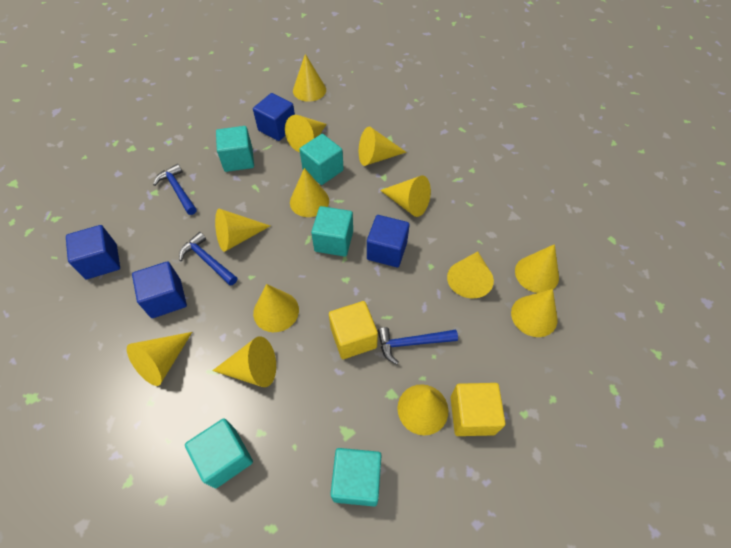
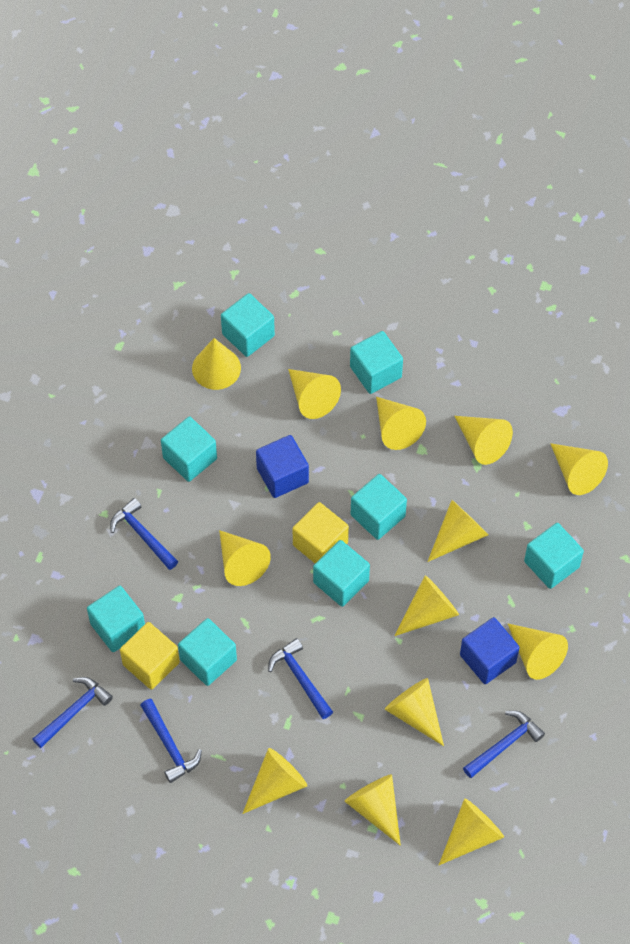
blue cube: [66,225,120,279] [132,261,187,318] [253,93,295,141] [367,215,410,267] = 4 -> [256,435,309,498] [460,617,520,684] = 2
blue hammer: [153,164,197,215] [179,232,237,286] [378,327,458,364] = 3 -> [33,677,113,748] [110,498,178,570] [140,699,202,783] [268,638,333,719] [463,711,545,778] = 5
turquoise cube: [185,418,253,488] [216,126,254,172] [299,134,344,185] [311,206,353,257] [330,448,382,507] = 5 -> [87,586,145,652] [161,417,217,482] [178,618,237,686] [221,293,275,357] [313,540,370,607] [350,331,403,394] [351,474,407,540] [524,523,584,589] = 8

